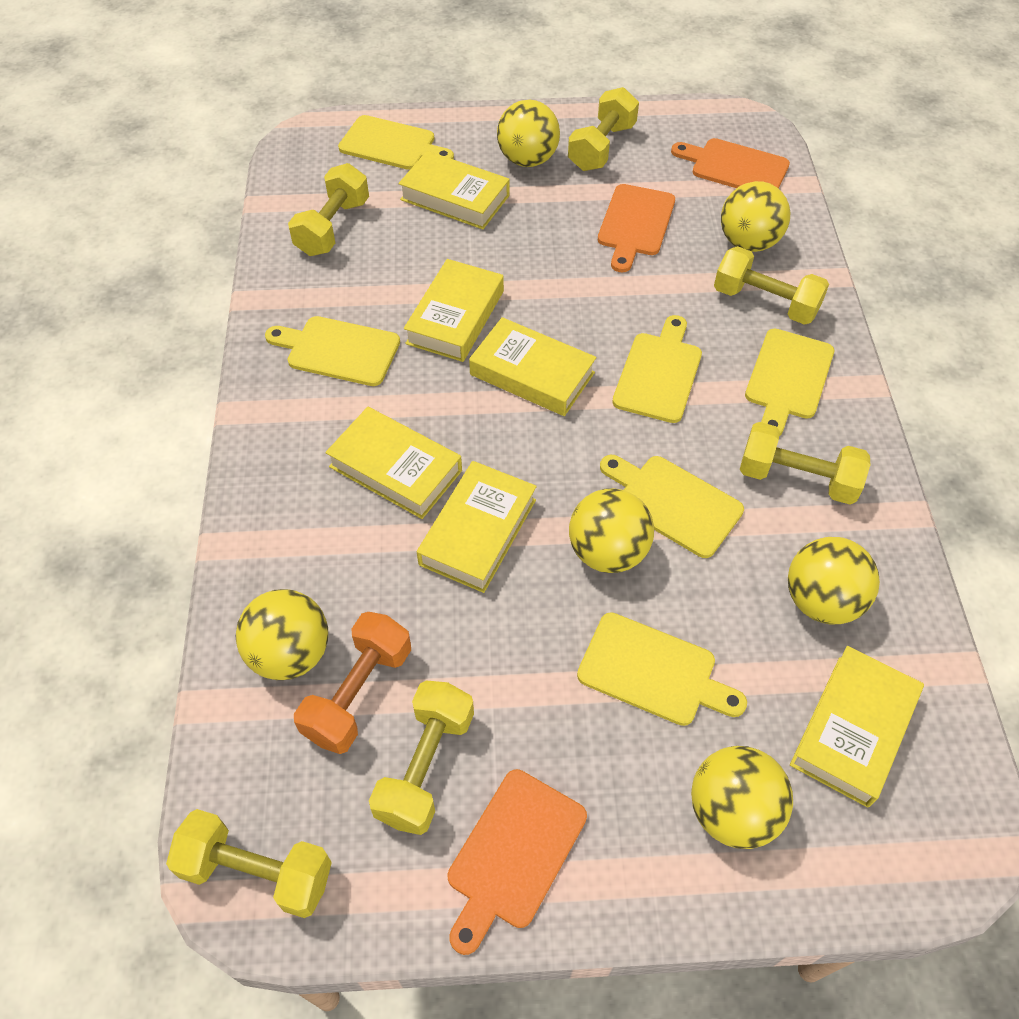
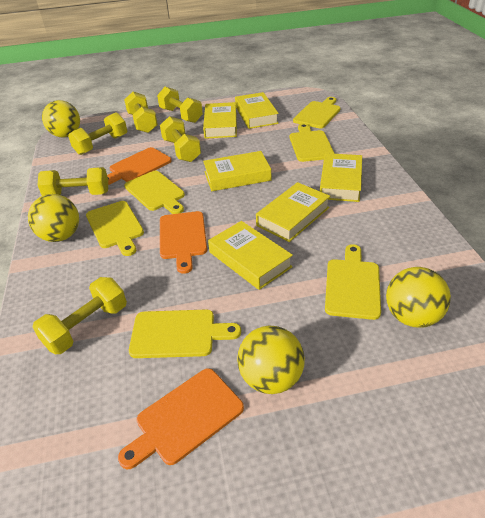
orange dumbbell: [294,612,411,754] = 1 -> none = 0
yellow ball: [236,589,328,680] [497,100,560,167] [569,488,654,573] [691,746,793,849] [721,181,790,252] [788,537,880,624] = 6 -> [28,194,79,242] [42,100,80,137] [237,326,305,394] [386,267,451,328] = 4

